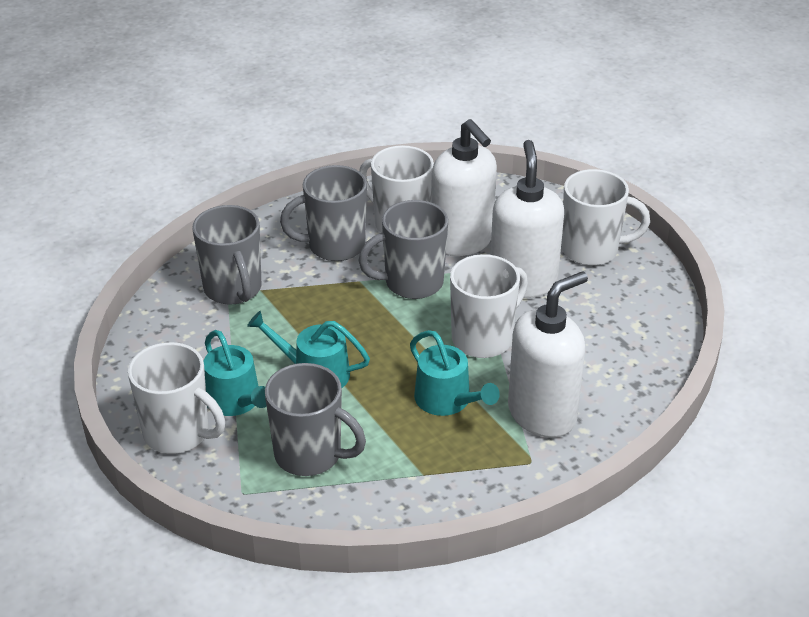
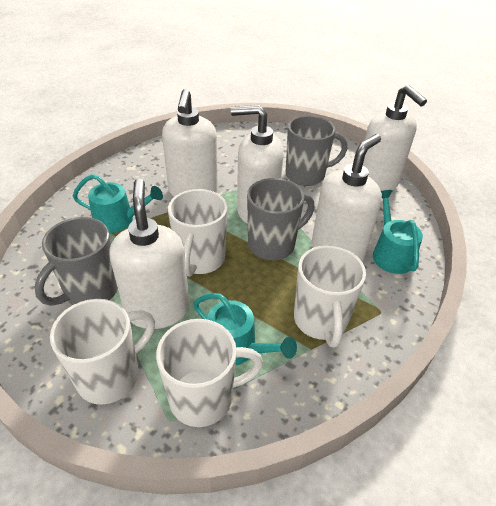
grey mug: [192,205,261,305] [265,363,366,476] [280,165,367,261] [358,200,448,299] = 4 -> [35,217,118,306] [247,178,315,260] [285,116,347,186] = 3
white soap dispenser: [431,119,497,256] [490,140,564,298] [508,271,588,438] = 3 -> [109,178,189,329] [162,89,218,197] [231,105,284,224] [312,134,382,262] [363,85,427,191] = 5

